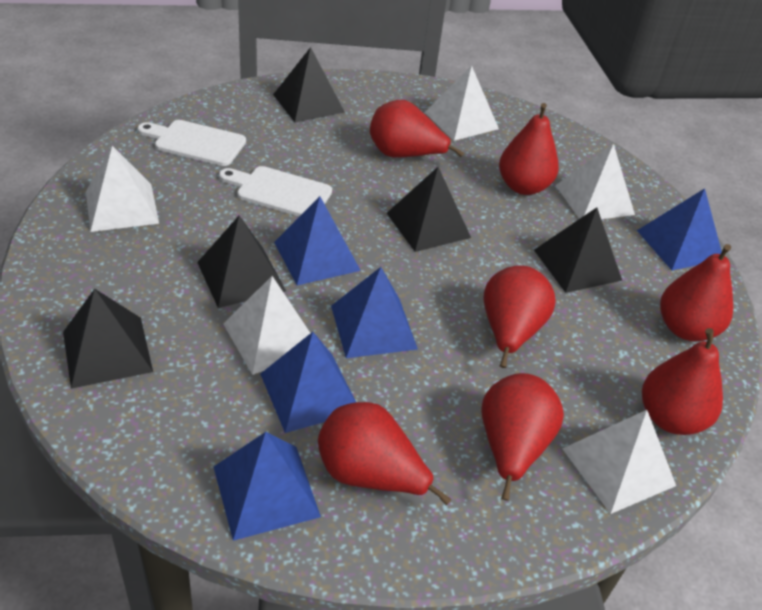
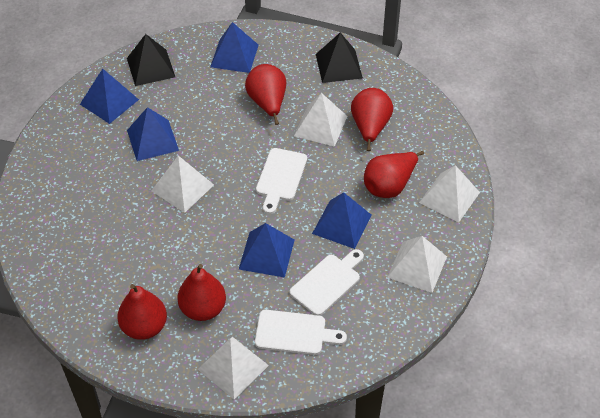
black pyramid: [63,289,153,389] [197,216,286,308] [273,47,345,122] [387,167,471,252] [534,207,622,293] = 5 -> [127,34,175,86] [316,32,363,83] = 2
red pear: [318,402,451,505] [370,100,464,158] [481,373,564,501] [483,265,556,368] [499,103,559,195] [642,328,723,435] [660,244,733,341] = 7 -> [117,284,167,340] [177,264,226,321] [245,64,286,125] [351,88,393,151] [364,151,424,198] = 5
white cutting board: [137,120,246,166] [219,166,332,217] = 2 -> [255,310,347,355] [256,148,307,214] [290,249,364,316] = 3

